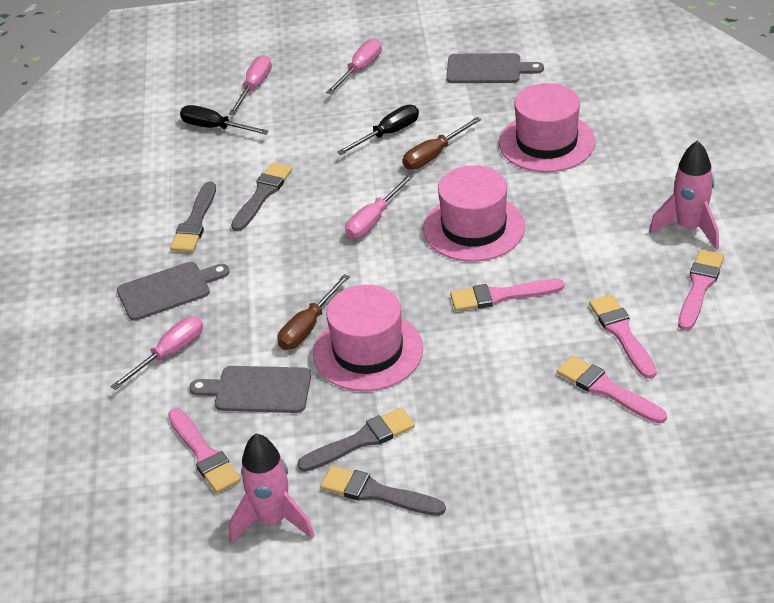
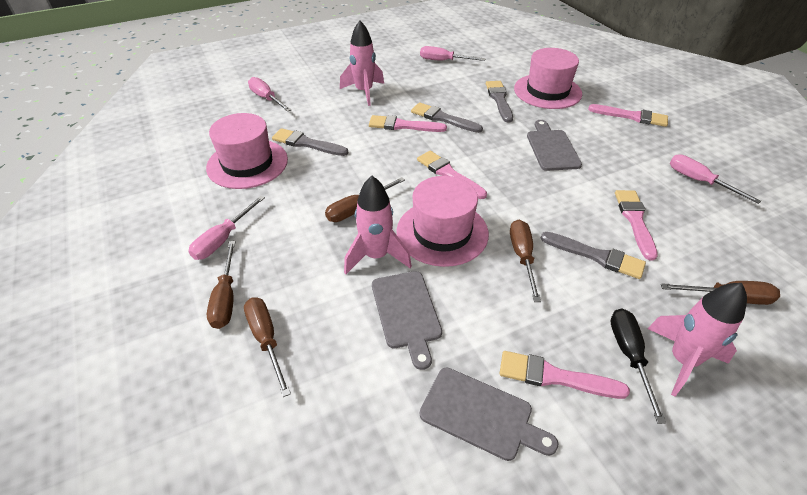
black screwdriver: [180,105,269,135] [337,105,419,155] = 2 -> [611,308,666,424] = 1
brown screwdriver: [278,274,350,350] [403,117,481,170] = 2 -> [207,241,236,329] [244,298,291,397] [325,177,405,222] [510,220,541,302] [661,281,780,305] = 5
pink rocket: [229,434,315,543] [649,141,719,250] = 2 -> [340,21,384,106] [344,176,412,274] [647,283,747,397] = 3

